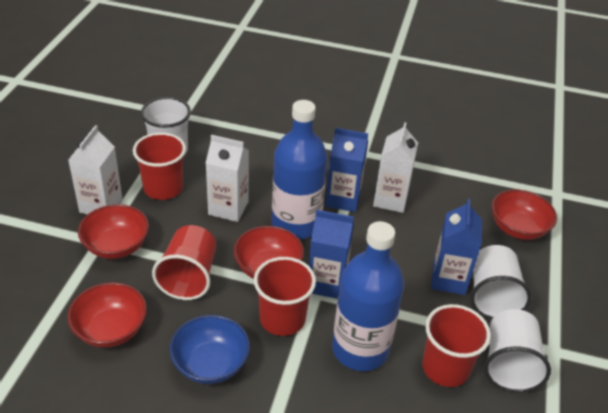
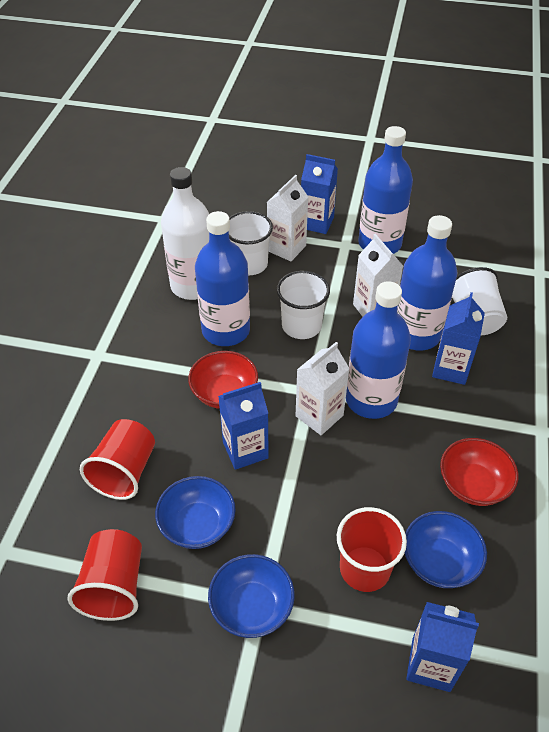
blue bottle: [272,100,327,239] [332,221,404,371] = 2 -> [195,211,250,346] [346,281,411,419] [358,126,413,254] [397,215,457,351] = 4
blue bowl: [169,315,250,384] = 1 -> [155,476,236,549] [208,554,295,638] [405,511,487,588] = 3
blue carton: [309,210,354,299] [325,128,368,212] [431,199,482,295] = 3 -> [218,382,269,470] [301,154,338,234] [406,602,479,692] [432,292,485,385] = 4
red bowl: [67,282,147,348] [78,204,149,259] [234,226,304,279] [492,190,557,240] = 4 -> [188,351,258,409] [440,438,518,506] = 2
red cup: [133,132,186,200] [152,225,216,300] [254,257,316,336] [422,304,491,387] = 4 -> [68,529,142,621] [80,419,155,500] [337,507,407,592] = 3
white bottle: none = 0 -> [161,167,209,300] = 1

